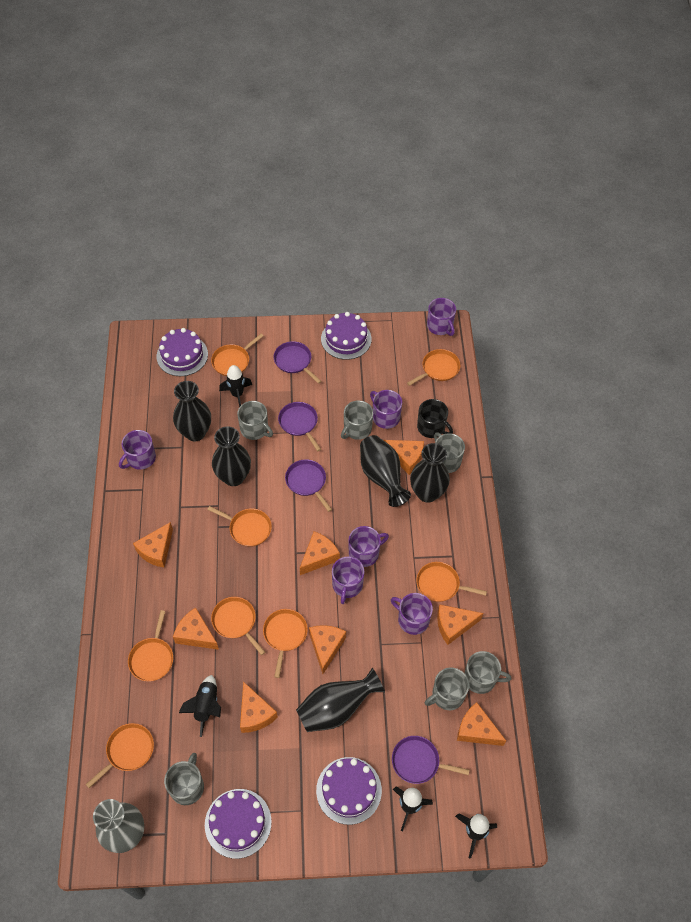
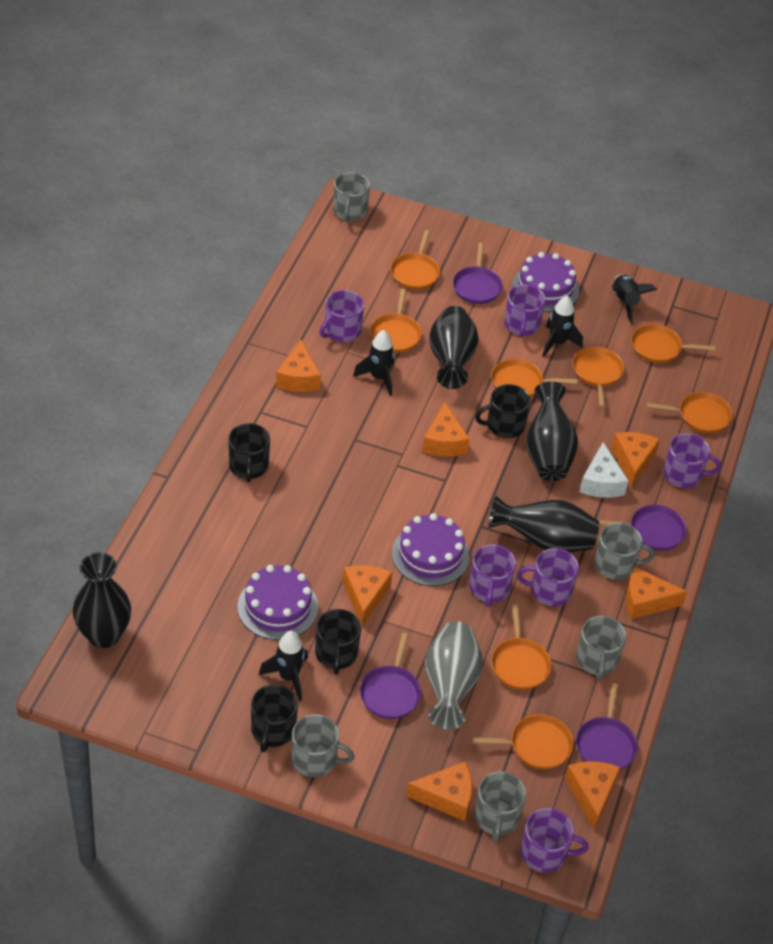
black mug: [417,399,453,438] = 1 -> [228,423,270,482] [251,685,298,752] [315,609,361,675] [475,384,531,438] = 4
black vase: [173,381,211,441] [212,426,251,486] [296,668,385,732] [360,435,411,507] [410,443,450,503] = 5 -> [73,552,131,648] [429,306,478,389] [488,496,599,553] [526,381,578,481] = 4
grey mug: [164,753,204,805] [237,401,273,440] [341,400,373,440] [425,668,469,710] [434,432,465,473] [464,651,512,694] = 6 -> [292,714,354,777] [333,172,370,222] [474,771,526,843] [576,616,626,681] [594,523,655,580] = 5
orange cheese: [133,522,173,567] [173,608,219,650] [240,681,278,733] [300,531,340,575] [309,625,346,674] [384,440,424,475] [437,604,483,645] [457,702,506,746] = 8 -> [276,340,321,392] [343,565,392,627] [406,762,472,821] [422,402,469,456] [564,761,621,830] [611,432,660,487] [626,567,688,619] = 7
purple cake: [157,328,208,376] [205,789,272,859] [316,757,382,825] [321,312,372,360] = 4 -> [238,565,318,640] [392,513,470,586] [512,252,579,312] = 3
white cheese: none = 0 -> [579,442,629,498] = 1

